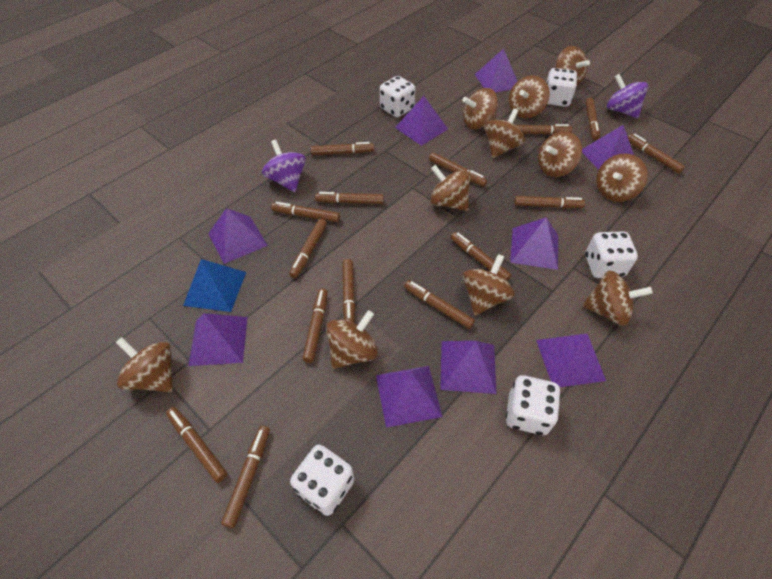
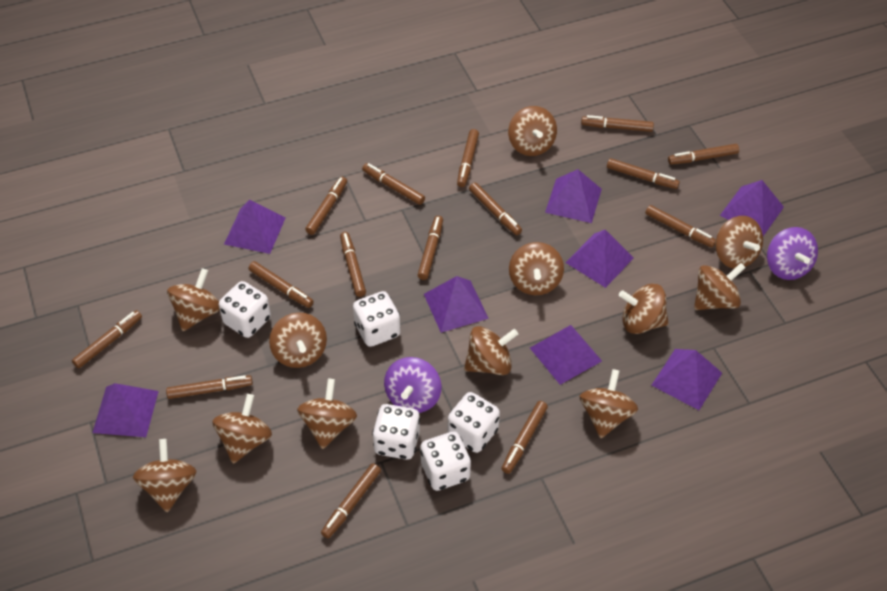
blue pyramid: [183,259,246,312] = 1 -> none = 0
brown spinning top: [116,337,173,392] [326,310,378,369] [430,165,470,211] [462,88,498,129] [462,254,515,315] [485,109,525,158] [509,75,550,118] [538,131,582,177] [555,46,590,85] [582,271,653,326] [596,154,648,202] = 11 -> [133,439,197,512] [167,268,220,331] [212,394,272,464] [269,312,327,368] [297,379,357,449] [464,326,518,375] [508,106,557,156] [509,242,564,295] [579,369,638,438] [619,284,669,334] [694,263,746,310] [715,216,763,269] = 12
purple pyramid: [188,313,248,366] [208,208,268,264] [376,366,443,428] [395,96,448,146] [441,341,497,394] [475,48,517,92] [510,217,558,270] [536,334,606,387] [582,125,634,169] = 9 -> [92,383,159,437] [224,200,285,254] [424,276,489,333] [530,325,602,385] [545,169,602,223] [565,230,633,288] [651,349,722,410] [720,180,784,236] = 8

